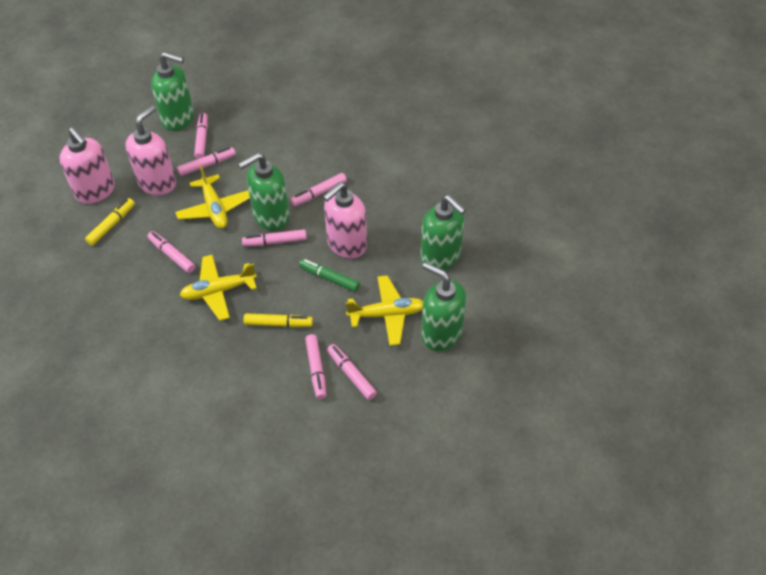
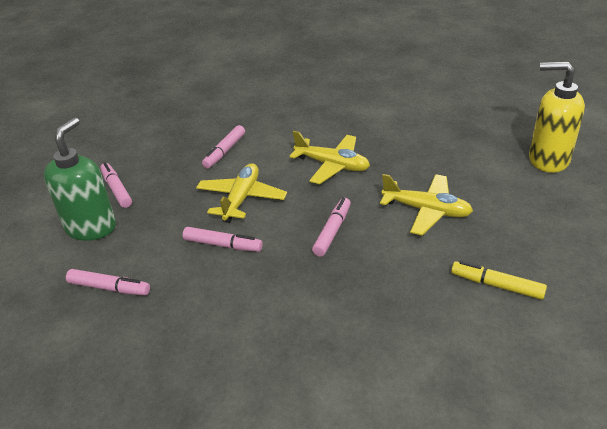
green marker: [299,259,360,292] = 1 -> none = 0
green soap dispenser: [151,52,194,131] [238,153,290,231] [420,195,466,270] [421,262,466,351] = 4 -> [44,118,116,241] = 1
pink marker: [147,231,195,273] [177,147,236,176] [194,113,208,159] [242,229,307,247] [290,173,347,206] [305,334,326,399] [327,344,377,400] = 7 -> [66,269,150,296] [100,162,132,208] [183,227,263,252] [202,125,245,168] [312,198,351,257] = 5
pink soap dispenser: [59,127,115,204] [126,105,176,195] [323,182,367,259] = 3 -> none = 0
yellow marker: [85,198,135,246] [244,313,313,327] = 2 -> [451,261,547,300] = 1
yellow soap dispenser: none = 0 -> [529,62,585,173] = 1

